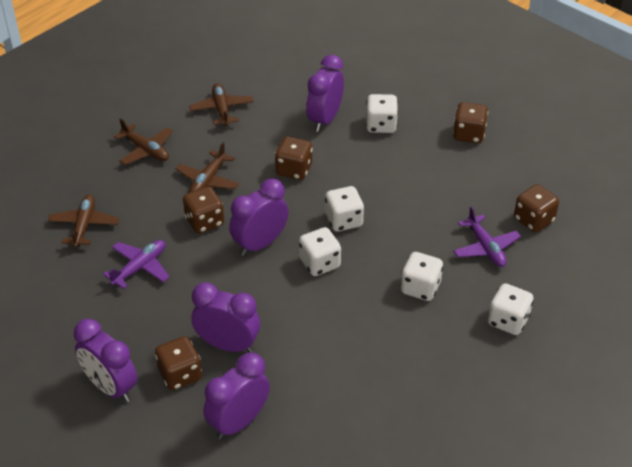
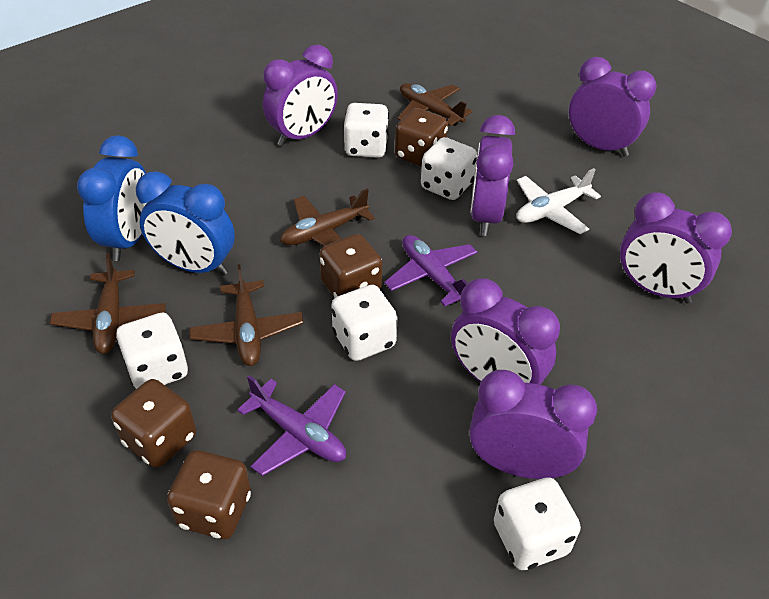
blue clock: none = 0 -> [77,135,148,261] [136,171,235,276] = 2
brown dice: [155,336,202,390] [183,186,224,234] [275,137,313,180] [453,102,488,143] [514,184,559,232] = 5 -> [111,379,196,468] [167,450,251,539] [320,234,382,298] [395,108,448,167] = 4
purple clock: [74,319,138,402] [192,282,260,353] [203,353,270,439] [229,179,288,256] [306,55,344,132] = 5 -> [263,44,338,146] [451,278,560,385] [470,115,515,236] [470,370,597,479] [569,57,657,157] [620,192,732,303] = 6
white plane: none = 0 -> [517,168,601,234] = 1

